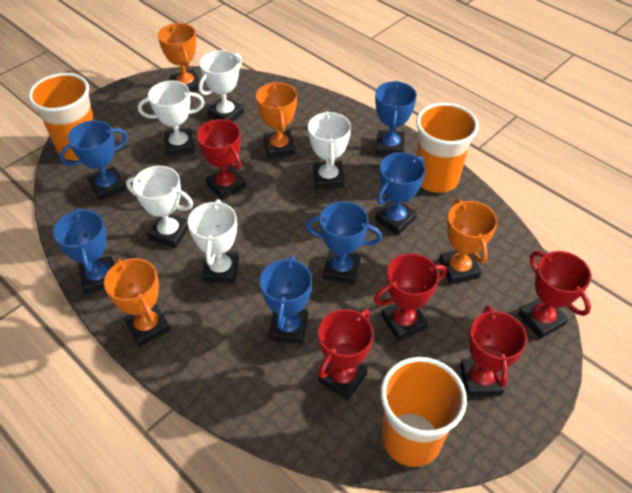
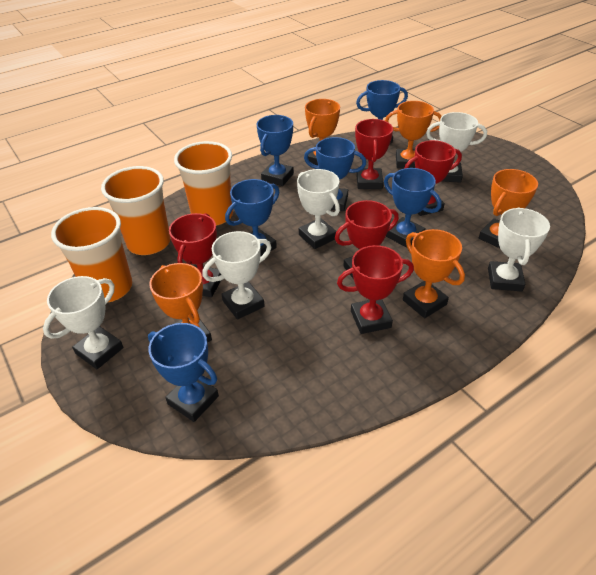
orange trophy: [104,258,170,347] [158,23,200,92] [256,82,297,159] [439,199,498,284] = 4 -> [149,263,212,343] [305,99,340,165] [385,101,442,168] [403,229,465,318] [479,169,538,248] = 5

